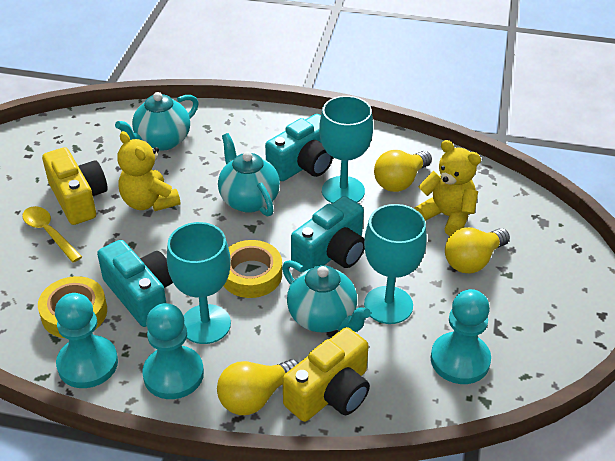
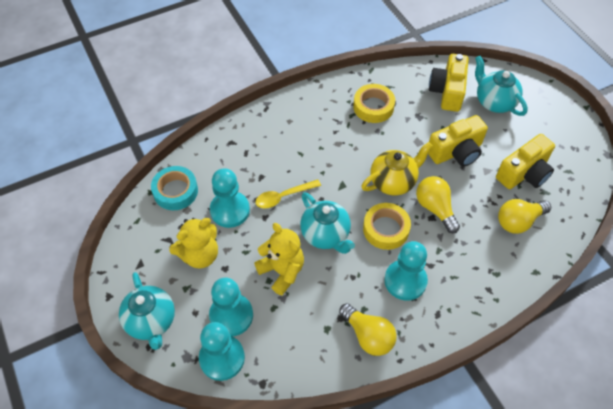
turquoise camera: [97,240,173,327] [265,114,333,181] [291,196,365,271] = 3 -> none = 0
turquoise goblet: [167,222,231,344] [319,96,373,203] [364,204,427,324] = 3 -> none = 0
turquoise pawn: [55,293,118,388] [142,303,204,399] [431,289,491,384] = 3 -> [199,322,245,381] [209,278,253,337] [210,168,250,228] [384,241,428,301] = 4
turquoise tape: none = 0 -> [151,166,198,210] = 1
yellow camera: [42,147,107,225] [283,327,370,422] = 2 -> [428,115,488,167] [429,54,469,112] [496,134,555,189] = 3
yellow teapot: none = 0 -> [361,142,432,195] = 1

